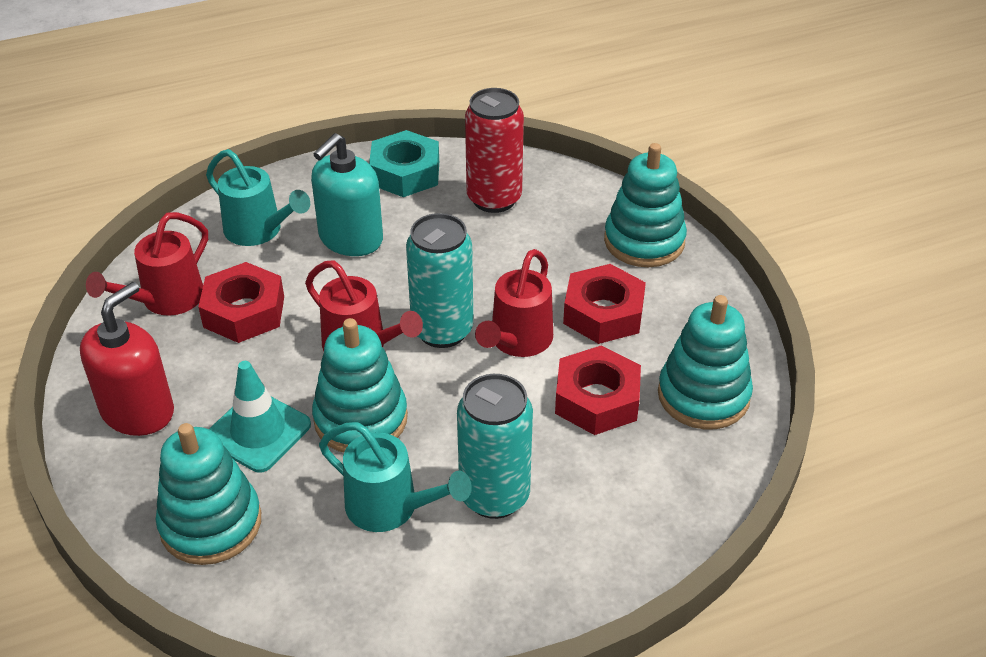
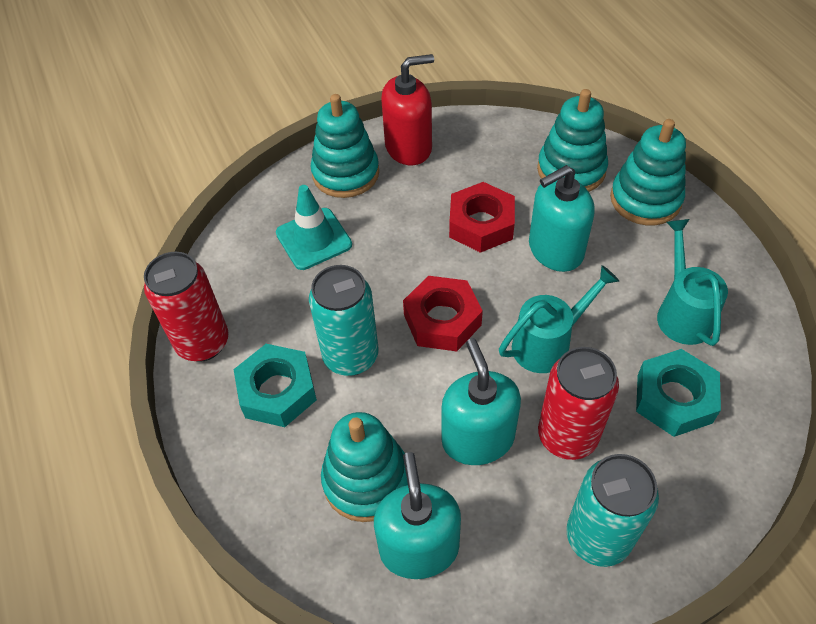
red can: [465,88,524,213] = 1 -> [144,252,229,362] [538,347,619,460] = 2
red nut: [198,262,284,343] [555,345,641,435] [563,264,646,344] = 3 -> [403,276,483,351] [449,182,515,253] = 2
red watering can: [86,212,208,316] [305,260,423,351] [475,249,553,357] = 3 -> none = 0
turquoise nut: [369,130,439,197] = 1 -> [234,344,317,427] [636,349,721,437] = 2
turquoise soap dispenser: [311,133,383,256] = 1 -> [374,452,461,579] [442,338,521,465] [529,165,595,272] = 3

